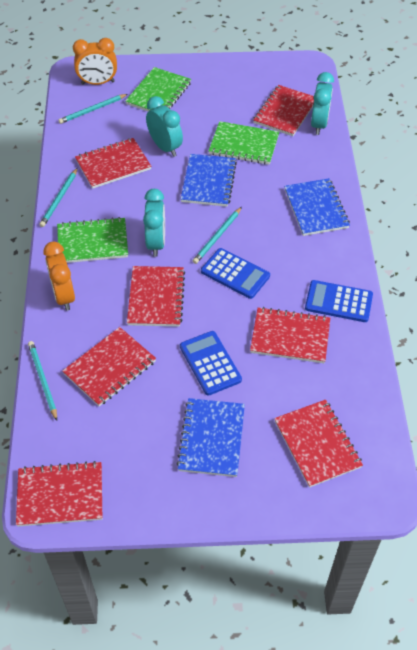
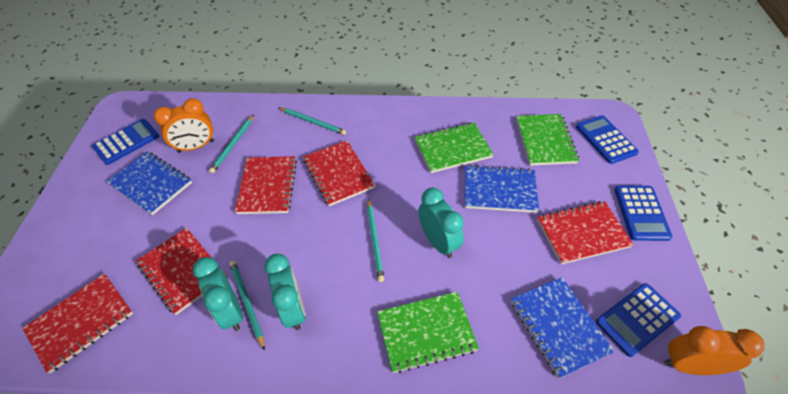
blue calculator: [180,331,242,396] [201,248,270,299] [305,280,373,322] = 3 -> [92,119,159,165] [576,115,639,164] [596,283,681,357] [614,186,672,241] = 4
red notebook: [16,461,102,526] [62,327,156,406] [75,138,151,189] [127,266,185,327] [250,307,330,363] [253,85,314,136] [274,400,363,488] = 7 -> [22,274,133,373] [136,228,227,315] [235,156,297,214] [303,140,375,206] [537,201,634,264] = 5

